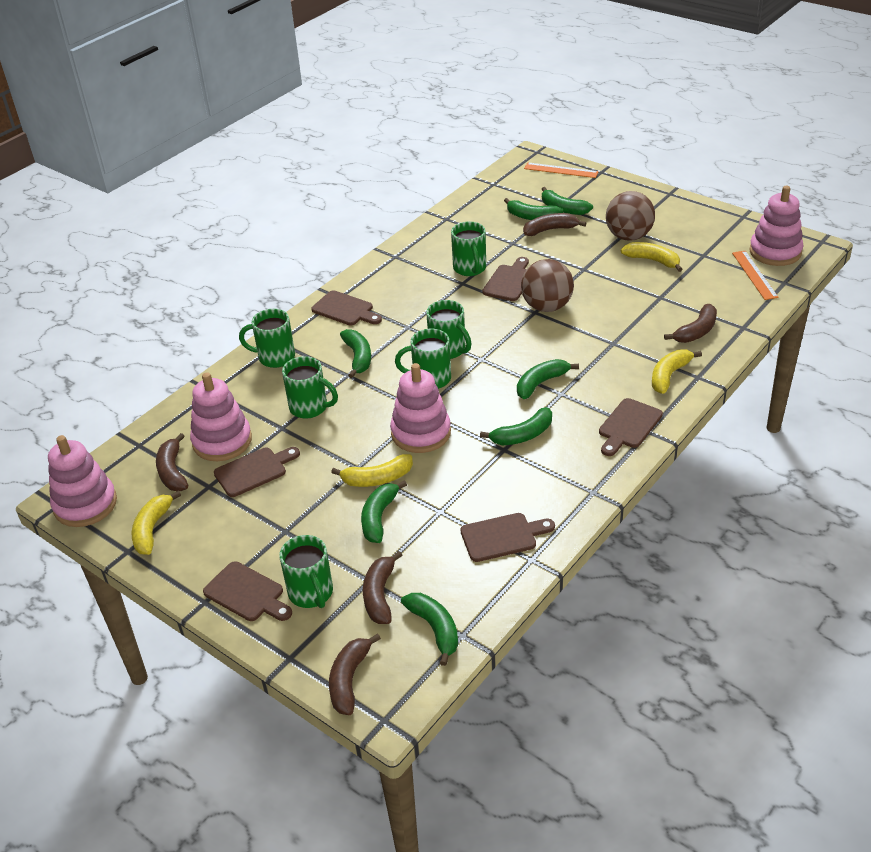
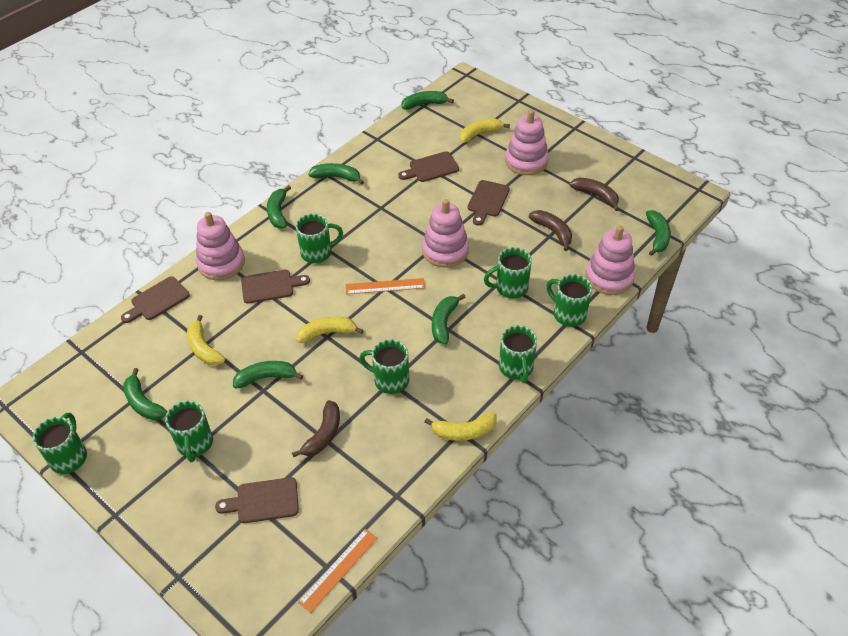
brown ball: [521,259,574,312] [606,191,655,241] = 2 -> none = 0
brown banana: [156,433,188,491] [329,633,381,715] [363,551,402,624] [523,213,586,236] [664,304,717,343] = 5 -> [292,400,340,457] [529,210,572,251] [569,177,619,211] = 3
brown cutting board: [203,561,292,621] [214,447,300,497] [311,290,382,325] [461,513,555,562] [482,257,529,301] [599,398,663,456] = 6 -> [121,276,190,323] [215,477,299,523] [241,270,310,304] [398,151,459,182] [468,180,510,225] = 5
green mug: [239,309,295,368] [279,535,333,608] [282,356,338,418] [395,329,451,389] [426,300,472,359] [451,222,486,276] = 6 -> [33,413,87,474] [165,400,213,462] [296,214,343,263] [359,339,409,394] [484,247,532,299] [499,325,537,383] [547,274,592,327] = 7

